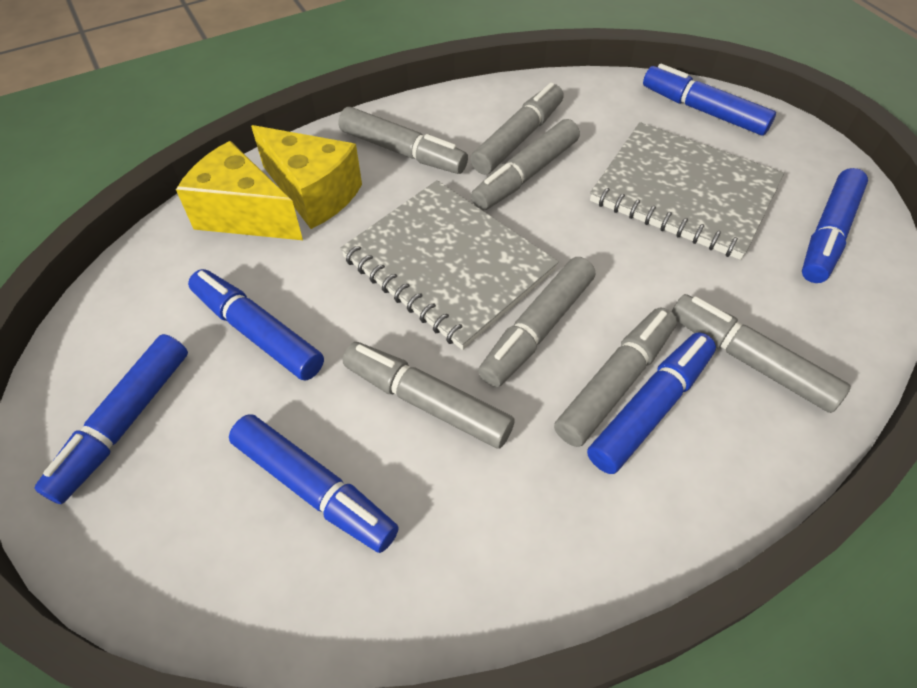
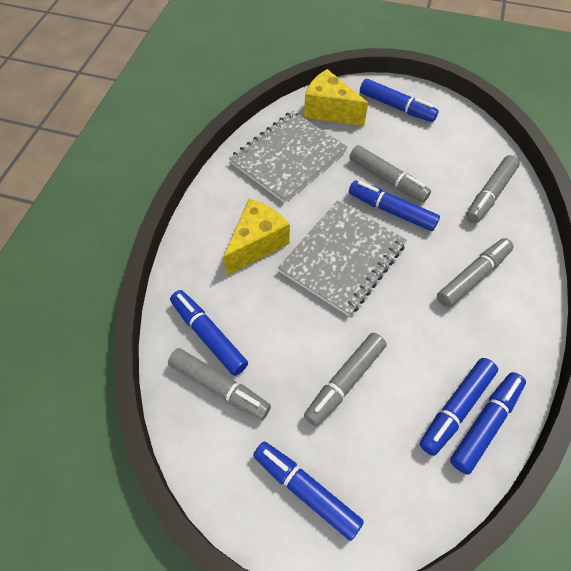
grey marker: [339,107,468,174] [343,342,515,449] [470,83,564,175] [471,119,580,210] [478,257,595,387] [554,308,677,447] [672,294,851,413] = 7 -> [168,348,271,420] [304,333,387,427] [350,145,431,202] [437,238,514,308] [466,155,520,224] = 5

